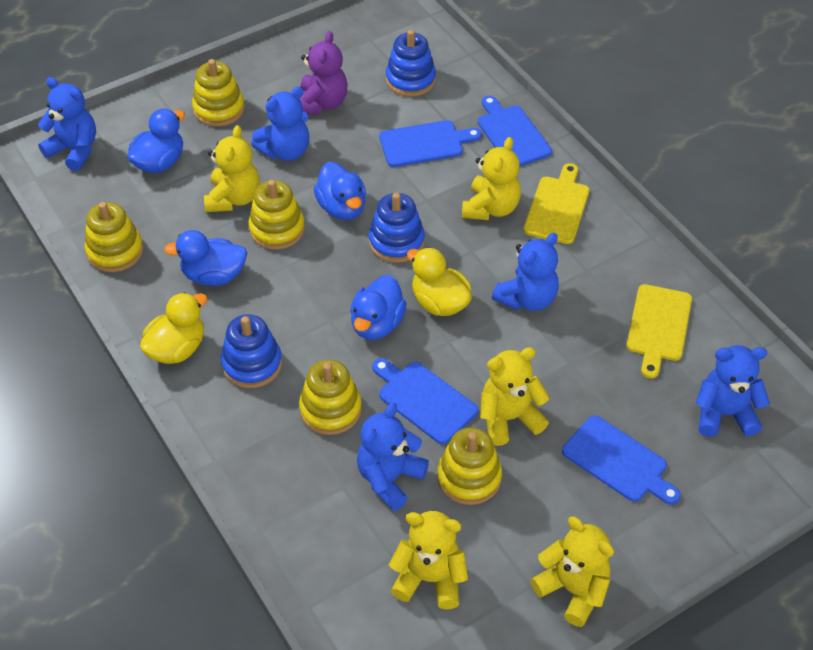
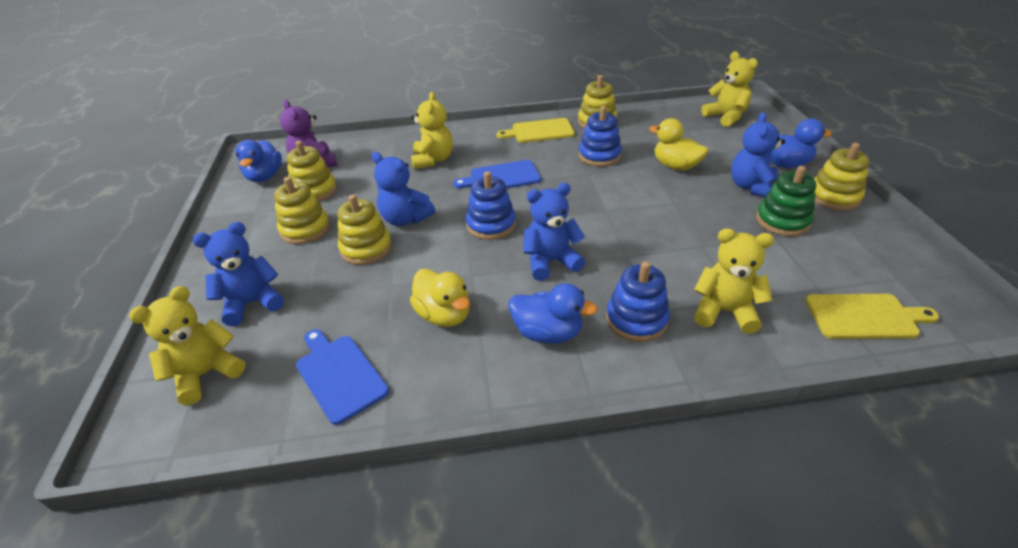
blue cutting board: [372,358,478,444] [379,120,482,167] [478,96,552,166] [562,415,681,505] = 4 -> [296,329,389,425] [453,160,541,189] = 2
blue duck: [127,109,185,173] [164,230,247,286] [314,162,366,220] [350,275,407,340] = 4 -> [235,140,282,182] [509,283,598,344] [770,119,832,168] = 3
blue teddy bear: [38,77,96,171] [251,86,309,161] [357,403,429,511] [492,233,559,311] [695,345,770,437] = 5 -> [193,222,284,326] [371,152,435,226] [523,183,585,281] [731,112,785,197] = 4
green stacking toy: none = 0 -> [756,166,816,236] = 1
yellow teddy bear: [204,125,260,212] [389,511,468,609] [462,137,521,220] [480,347,550,446] [530,516,614,627] = 5 -> [129,286,245,405] [411,92,453,169] [694,228,774,334] [701,51,758,127] = 4

